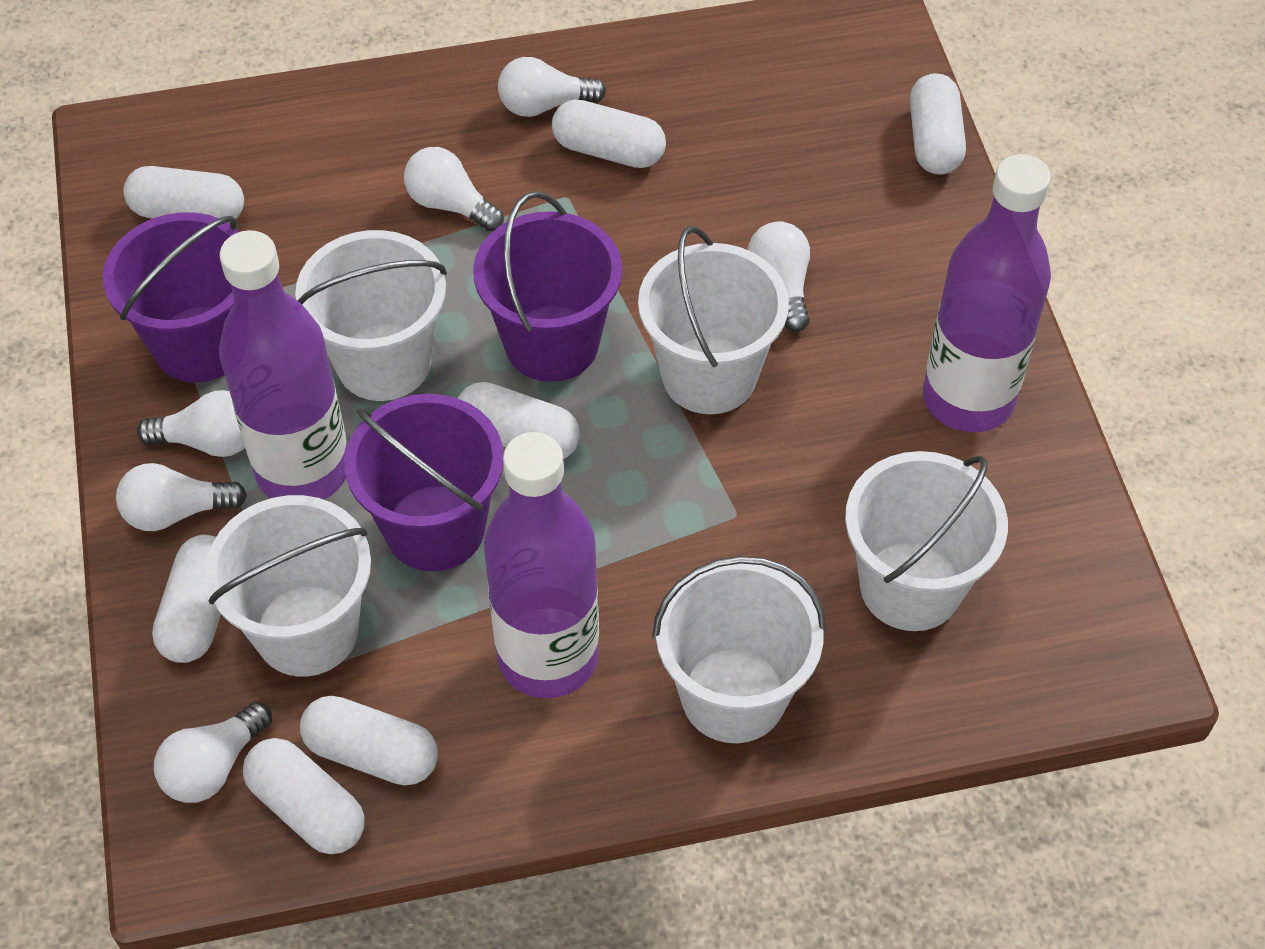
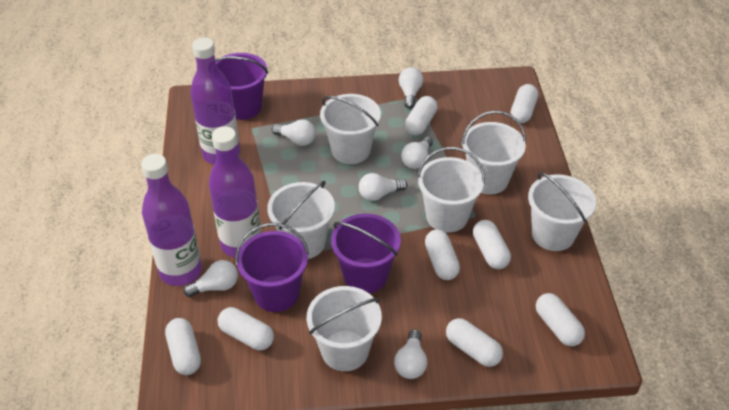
white bucket: [205,495,371,677] [295,230,447,401] [638,226,789,414] [652,556,826,743] [845,451,1008,631] = 5 -> [267,181,335,259] [307,286,382,371] [320,94,381,164] [417,147,485,233] [461,110,526,195] [528,172,596,251] = 6
white capsule: [123,166,244,223] [152,535,221,663] [243,738,364,854] [300,696,438,785] [458,382,580,459] [552,100,666,168] [910,73,966,175] = 7 -> [165,318,201,375] [218,307,274,350] [405,96,438,135] [425,229,460,280] [446,318,503,367] [473,220,511,269] [511,84,538,123] [536,293,585,346] = 8

